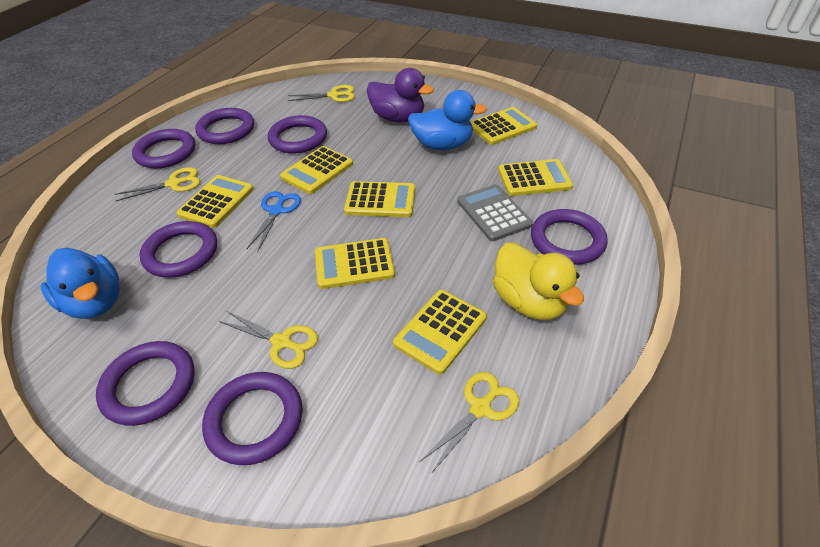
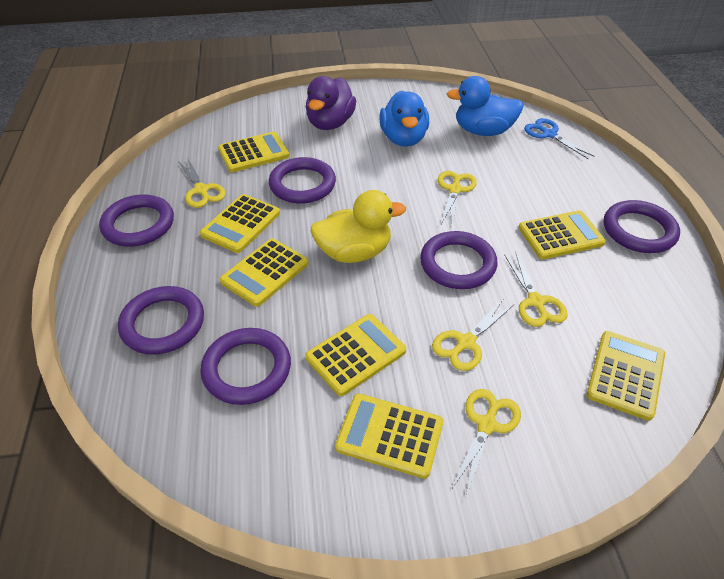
grey calculator: [457,184,533,241] = 1 -> none = 0
purple ring: [96,341,195,426] [132,129,195,169] [139,221,217,278] [195,108,254,144] [202,372,303,465] [268,115,327,154] [531,209,608,265] = 7 -> [99,194,174,246] [118,286,204,355] [201,328,291,405] [269,157,336,204] [420,231,497,289] [604,200,680,253] = 6
yellow scissors: [115,167,200,201] [219,311,318,369] [288,85,355,102] [420,372,520,474] = 4 -> [178,157,226,208] [432,300,513,371] [438,171,477,224] [451,389,521,496] [504,252,567,327] = 5

